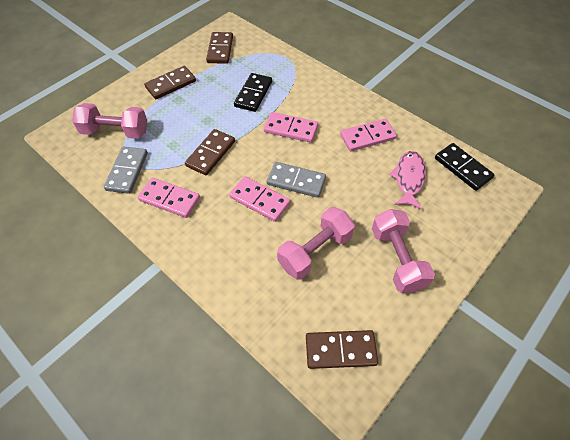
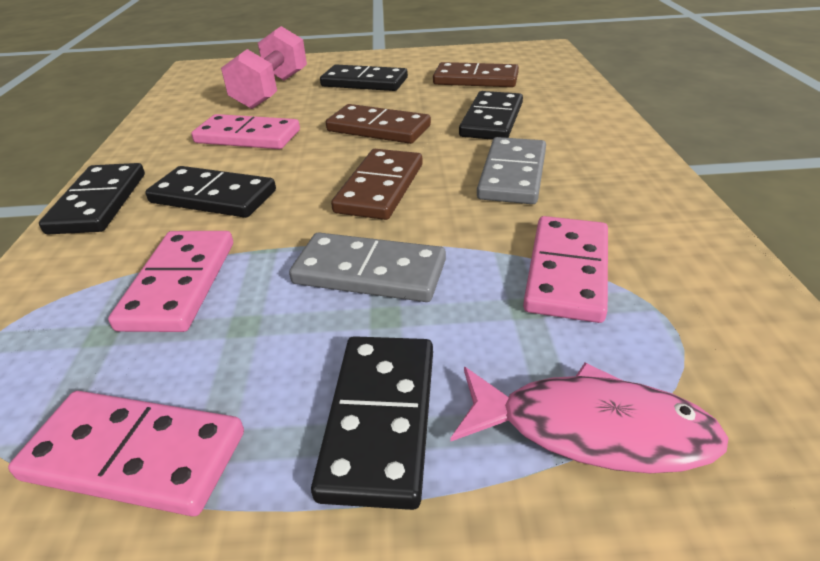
black domino: [234,73,272,112] [435,143,494,191] = 2 -> [39,163,145,234] [145,166,276,218] [311,336,433,510] [320,65,408,91] [459,91,523,140] = 5
brown domino: [144,66,196,99] [185,129,235,176] [206,32,233,64] [306,330,378,369] = 4 -> [326,104,431,144] [331,149,423,220] [433,62,519,87] = 3
pink dumbbell: [72,103,147,139] [277,207,355,280] [372,209,435,293] = 3 -> [221,26,307,109] = 1

